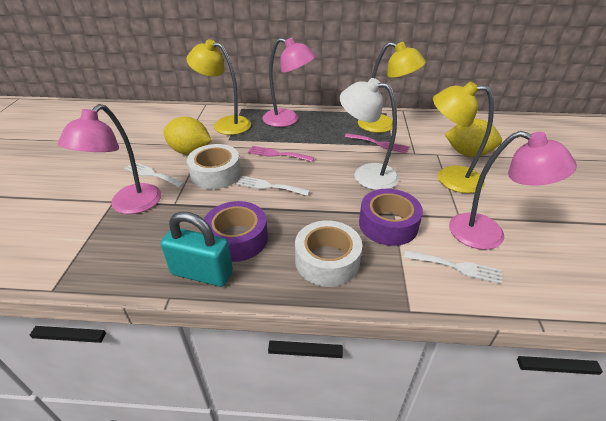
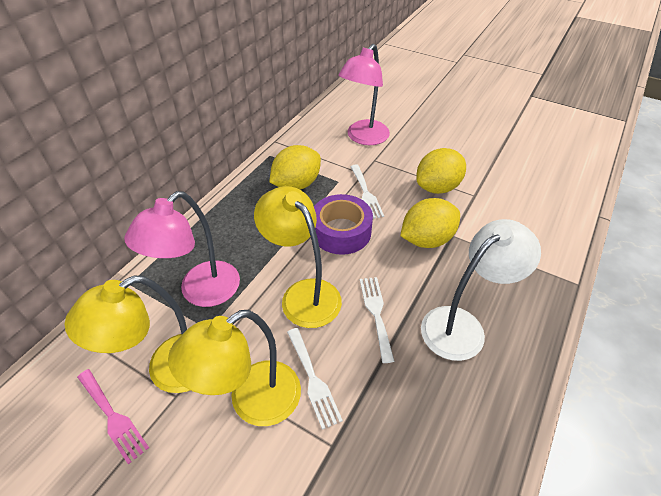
pink fork: [248,146,314,162] [345,133,409,154] = 2 -> [77,369,149,464] = 1
pink lamp: [58,104,161,214] [263,37,316,127] [449,131,577,250] = 3 -> [124,191,240,307] [338,44,390,145] = 2
purple tape: [204,201,268,262] [359,189,423,246] = 2 -> [314,194,373,255] = 1
turquoise padlock: [161,212,233,287] = 1 -> none = 0
white tape: [187,144,241,189] [295,220,362,287] = 2 -> none = 0
yellow lemon: [163,117,212,155] [445,119,502,157] = 2 -> [269,145,321,190] [400,198,460,248] [416,148,466,194] = 3

